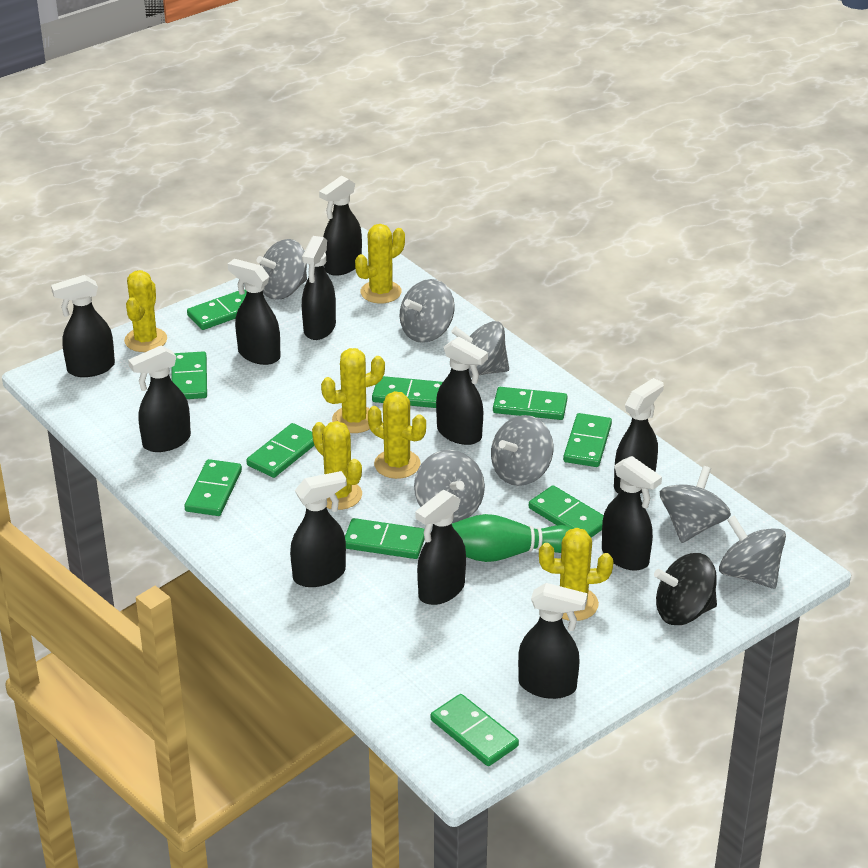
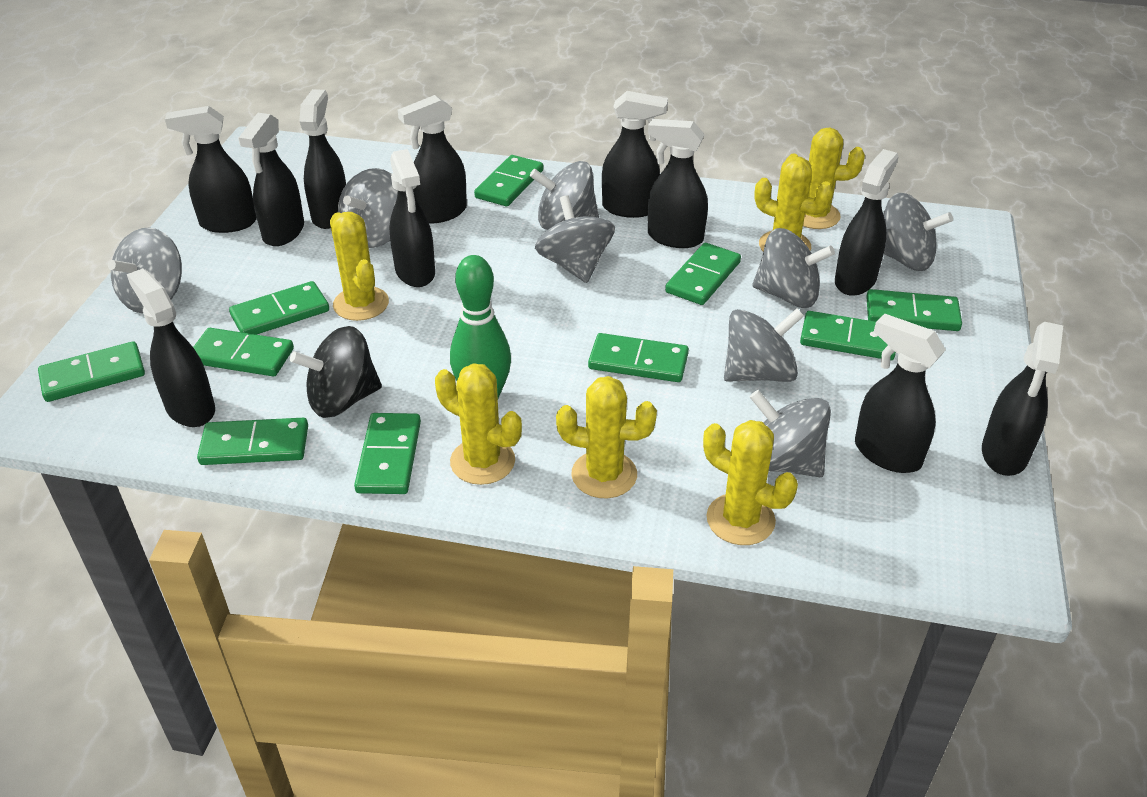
grey spinning top: [257,239,307,300] [400,279,455,343] [414,450,485,523] [451,321,509,378] [491,415,553,486] [660,466,731,543] [719,515,786,589] = 7 -> [108,227,182,313] [338,168,398,248] [530,161,599,230] [535,195,615,283] [724,308,804,382] [750,390,831,477] [752,228,835,308] [883,193,953,271] = 8

